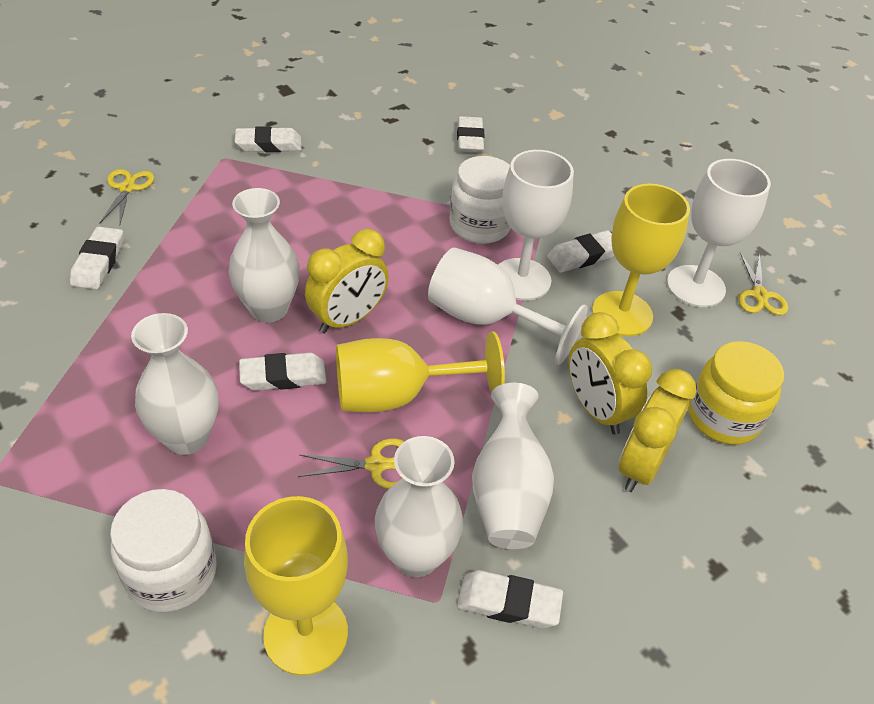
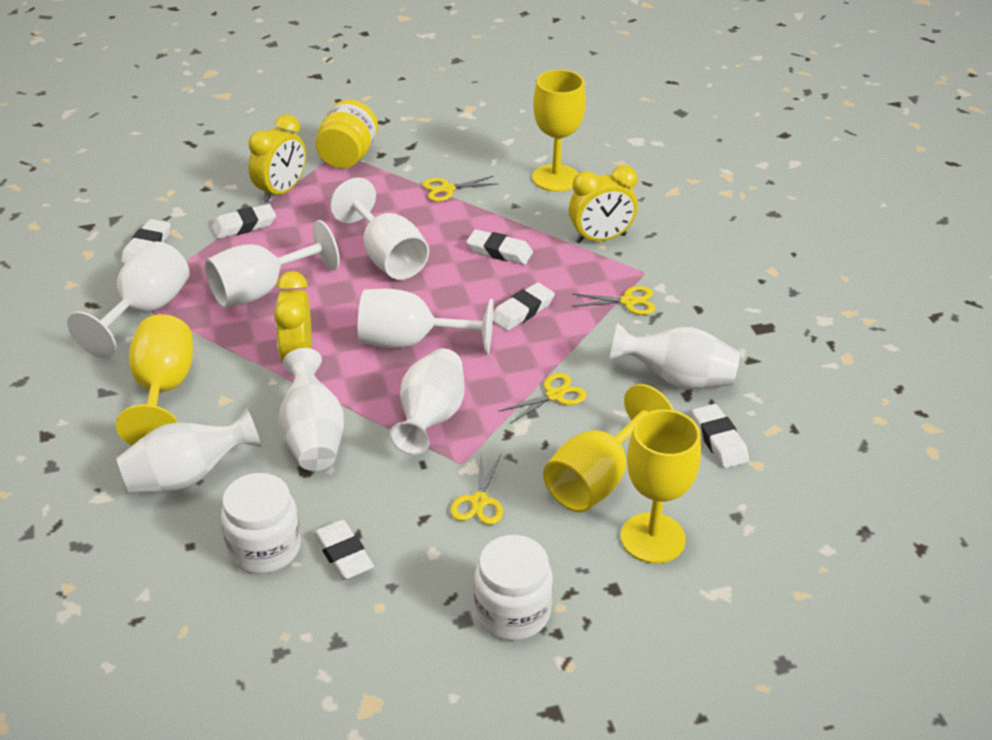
white goblet: [428,248,588,365] [498,150,574,301] [667,159,771,307] = 3 -> [67,241,190,359] [205,220,340,308] [330,178,429,280] [358,289,494,355] = 4
yellow goblet: [244,496,348,676] [336,331,505,412] [592,184,690,336] = 3 -> [116,314,193,446] [532,70,586,192] [543,384,674,512] [620,409,701,564] = 4
yellow scissors: [100,169,154,224] [298,438,405,489] [738,252,788,316] = 3 -> [422,176,497,202] [450,455,503,525] [498,373,587,424] [572,286,655,315] = 4

